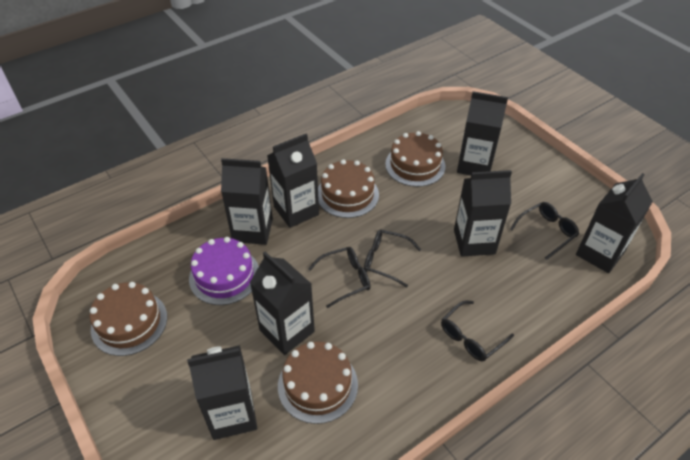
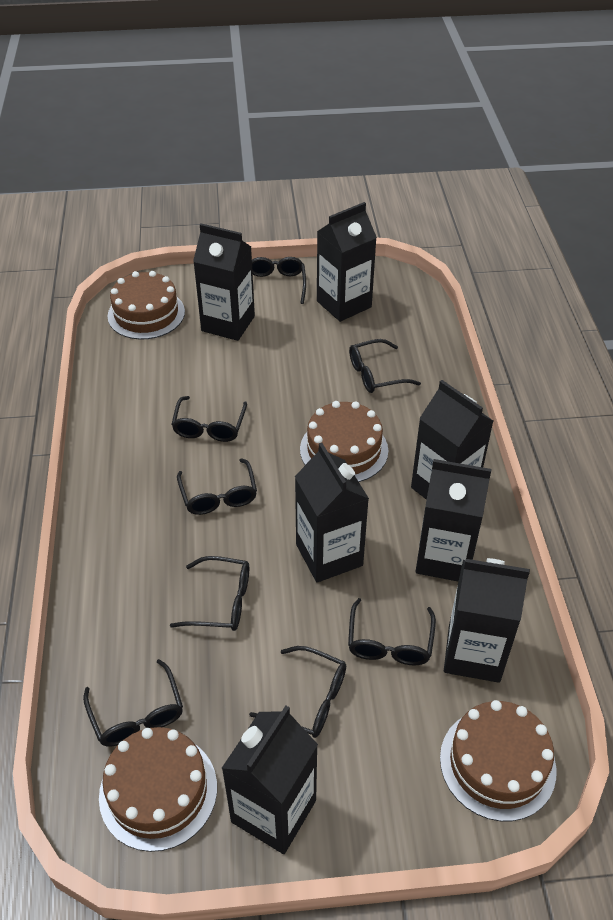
black glasses: [308,247,371,308] [364,229,421,287] [441,300,514,361] [510,202,579,260] = 4 -> [83,659,183,747] [170,556,249,631] [171,396,247,442] [177,458,257,515] [249,646,346,738] [252,257,306,304] [348,598,436,665] [349,339,421,393] = 8
purple cake: [189,237,259,305] = 1 -> none = 0

